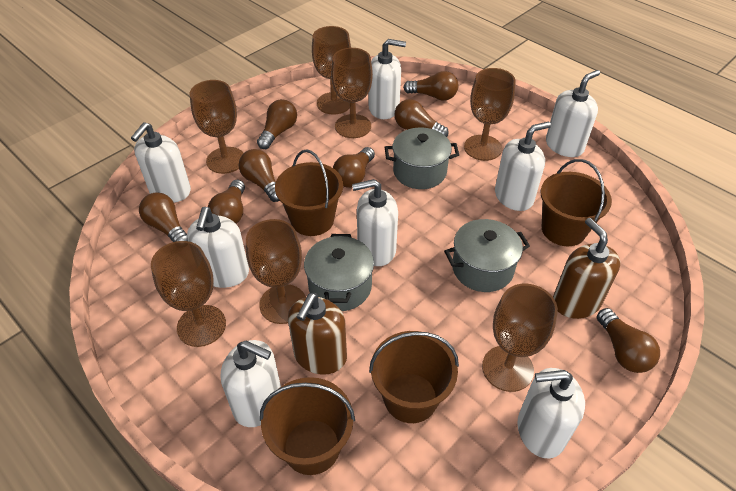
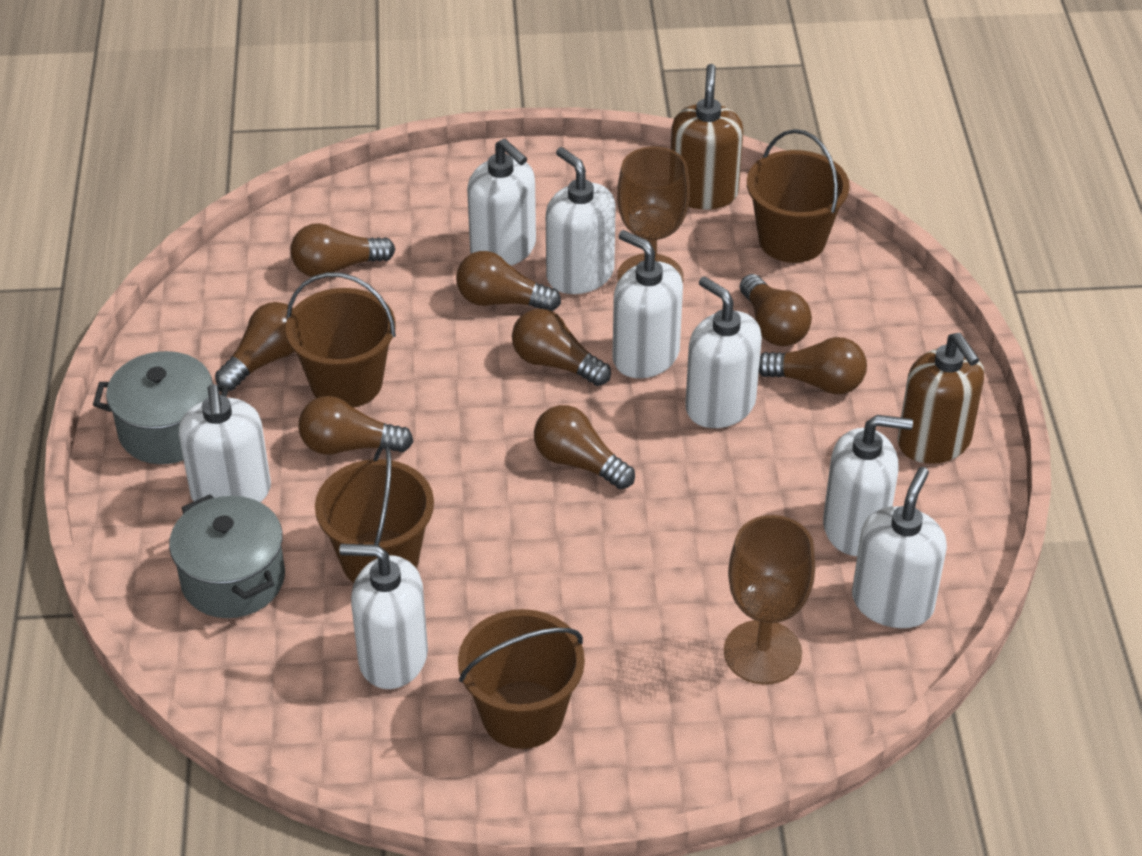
brown goblet: [151,241,226,347] [189,80,243,174] [246,219,306,324] [312,26,351,115] [331,48,373,138] [464,68,516,161] [482,284,558,392] = 7 -> [617,146,690,283] [724,515,815,685] = 2
grey pot: [304,234,374,311] [385,128,459,189] [444,219,530,292] = 3 -> [93,351,229,464] [169,494,285,618] = 2

